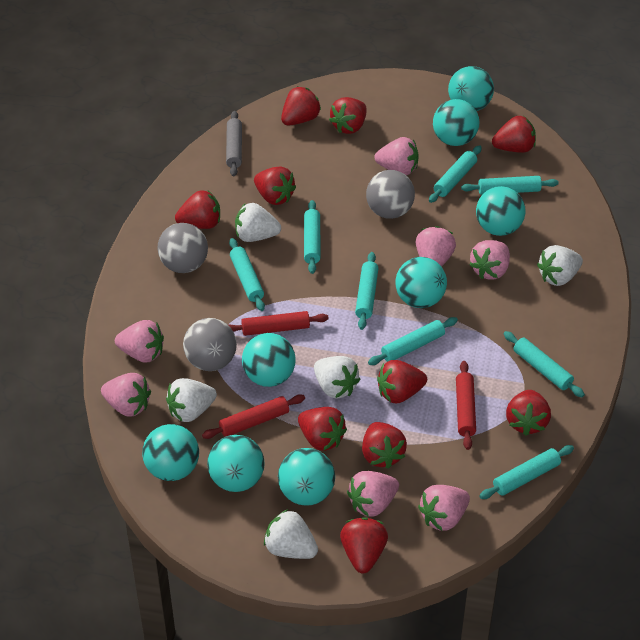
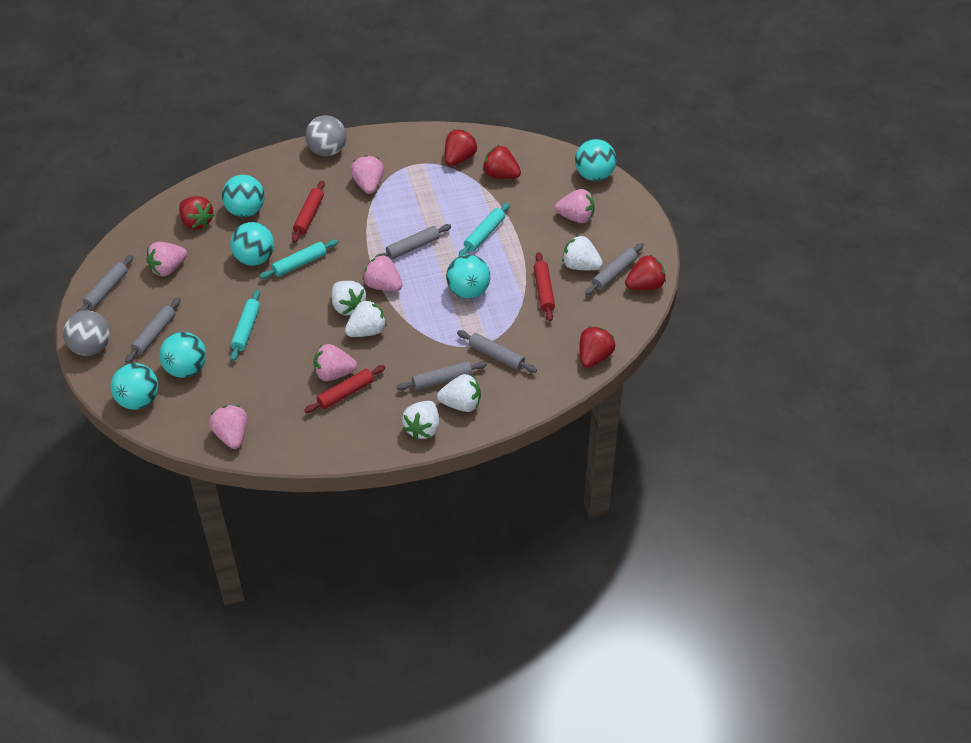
grey ball: [158,223,208,273] [183,318,237,371] [366,170,415,219] = 3 -> [63,310,110,356] [305,115,346,157] = 2
grey rolling pin: [226,111,242,176] = 1 -> [77,255,133,312] [125,297,181,363] [374,224,451,260] [397,361,487,391] [457,330,537,373] [585,243,644,295] = 6
pink strawberry: [101,373,151,417] [115,320,164,362] [347,471,399,517] [374,137,419,175] [416,226,456,267] [418,485,470,531] [469,240,510,280] = 7 -> [146,242,187,276] [209,405,247,449] [313,344,357,381] [350,155,384,194] [363,255,402,291] [555,189,595,223] = 6
red strawberry: [175,191,220,229] [254,167,296,205] [281,87,321,126] [298,407,347,451] [329,97,367,134] [340,517,388,573] [362,422,407,469] [377,360,427,403] [492,116,536,153] [506,390,551,436] = 10 -> [179,196,214,230] [445,129,478,166] [483,145,521,179] [579,326,615,368] [625,255,666,290] = 5
turquoise ball: [142,424,199,481] [207,435,265,492] [242,333,296,387] [278,448,335,506] [395,257,447,308] [433,99,479,146] [448,66,494,111] [476,186,526,236] = 8 -> [111,363,158,410] [159,332,206,378] [222,175,265,217] [230,222,274,266] [446,254,490,299] [575,139,616,181] = 6
turquoise rolling pin: [229,238,265,311] [304,200,321,274] [355,252,378,330] [368,317,458,365] [429,145,482,203] [461,176,559,195] [479,445,574,499] [504,331,585,397] = 8 -> [231,290,260,361] [259,239,338,279] [459,202,510,256] = 3

